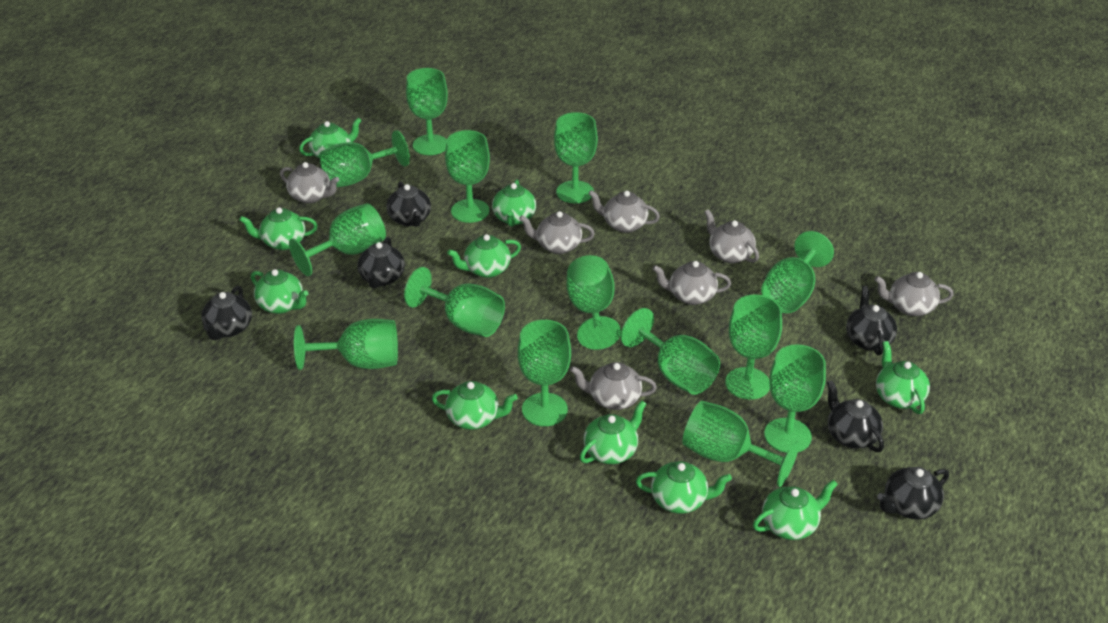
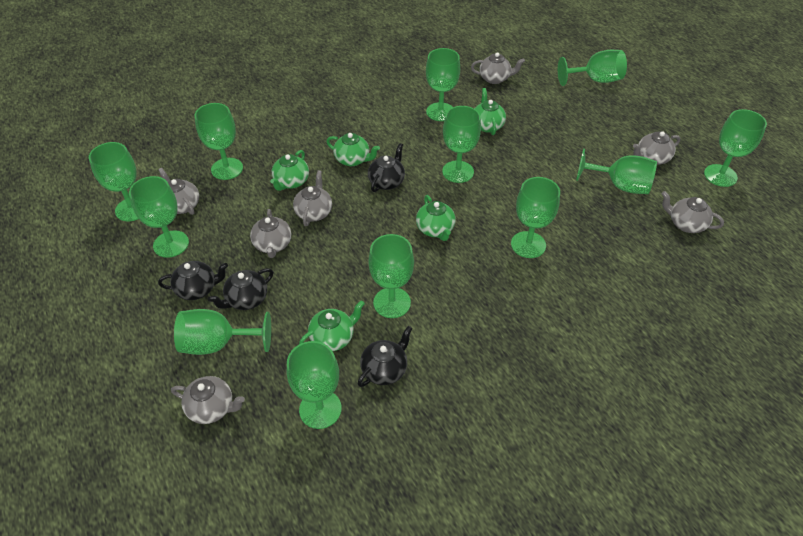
black teapot: [201,286,252,340] [358,237,405,288] [386,182,431,227] [827,380,884,452] [846,286,897,356] [877,467,949,519] = 6 -> [158,261,228,300] [208,268,273,310] [358,326,413,387] [368,143,405,192] = 4
green goblet: [289,203,386,276] [294,319,398,370] [320,130,410,187] [404,267,505,337] [406,68,448,155] [445,130,490,223] [518,320,571,426] [554,112,598,203] [567,255,621,350] [620,308,720,395] [682,401,799,487] [725,294,782,400] [761,231,834,313] [764,344,826,453] = 14 -> [89,142,138,221] [129,176,189,258] [174,309,271,355] [195,103,243,180] [287,341,342,429] [368,234,414,318] [426,48,460,121] [442,106,481,183] [511,177,560,258] [558,50,627,86] [576,149,657,194] [704,109,767,187] = 12
green teapot: [239,207,318,250] [251,269,308,314] [299,117,362,158] [432,381,518,430] [447,234,521,278] [492,179,536,226] [580,401,646,464] [636,461,732,513] [753,480,838,540] [876,341,930,414] = 10 -> [270,150,309,191] [299,300,365,351] [326,133,380,166] [416,195,456,241] [474,88,506,135] = 5

